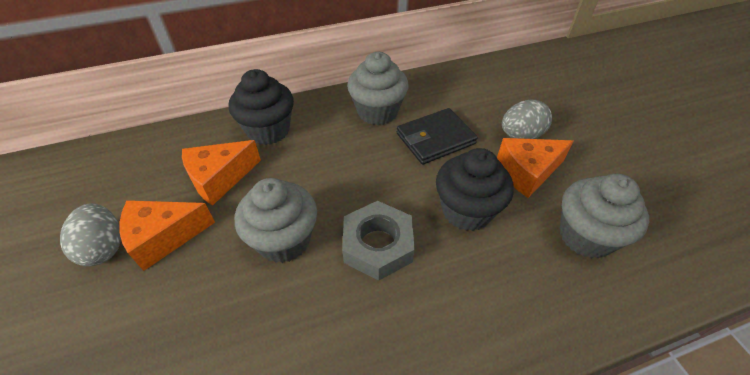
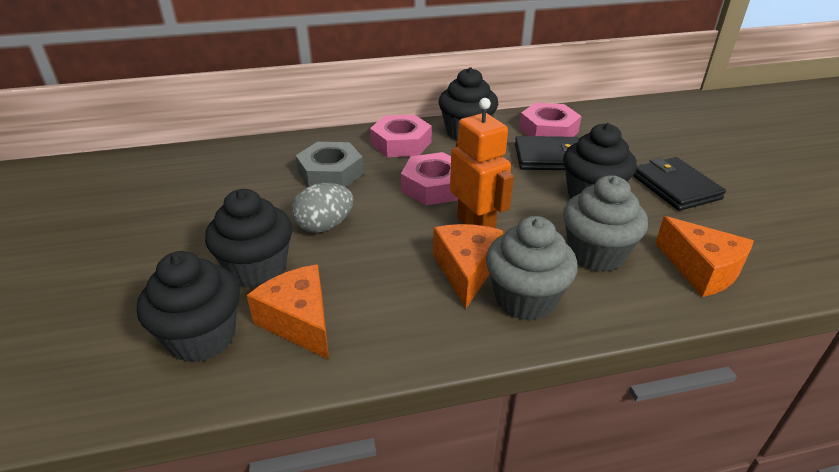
black cupcake: [229,69,294,145] [436,148,514,231] = 2 -> [137,251,240,362] [205,189,292,288] [439,67,498,141] [563,123,637,198] = 4
black wallet: [397,108,478,165] = 1 -> [515,136,579,170] [633,157,726,211] = 2
grey cupcake: [235,178,317,263] [347,52,408,125] [560,174,649,259] = 3 -> [486,216,578,321] [563,175,648,272] = 2
grey egg: [60,203,121,266] [502,99,552,139] = 2 -> [292,183,353,233] = 1
orange robot: none = 0 -> [450,98,514,228] = 1
pink nut: none = 0 -> [370,114,432,157] [401,152,458,205] [519,103,582,137] = 3

